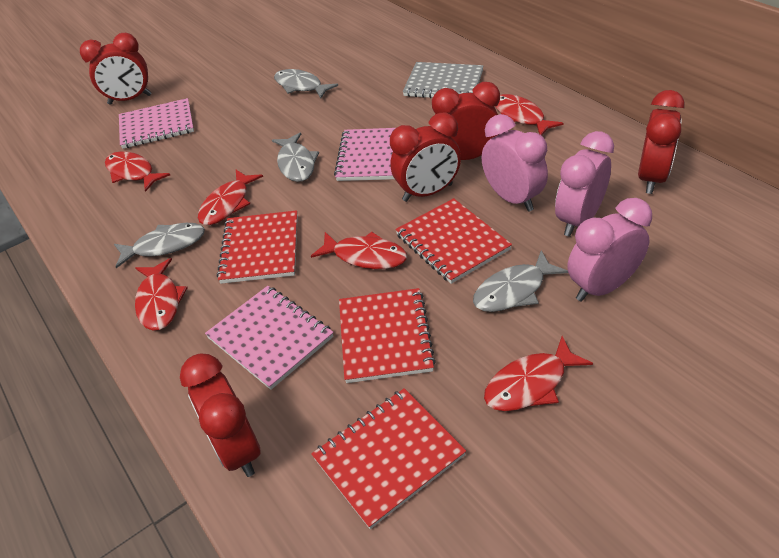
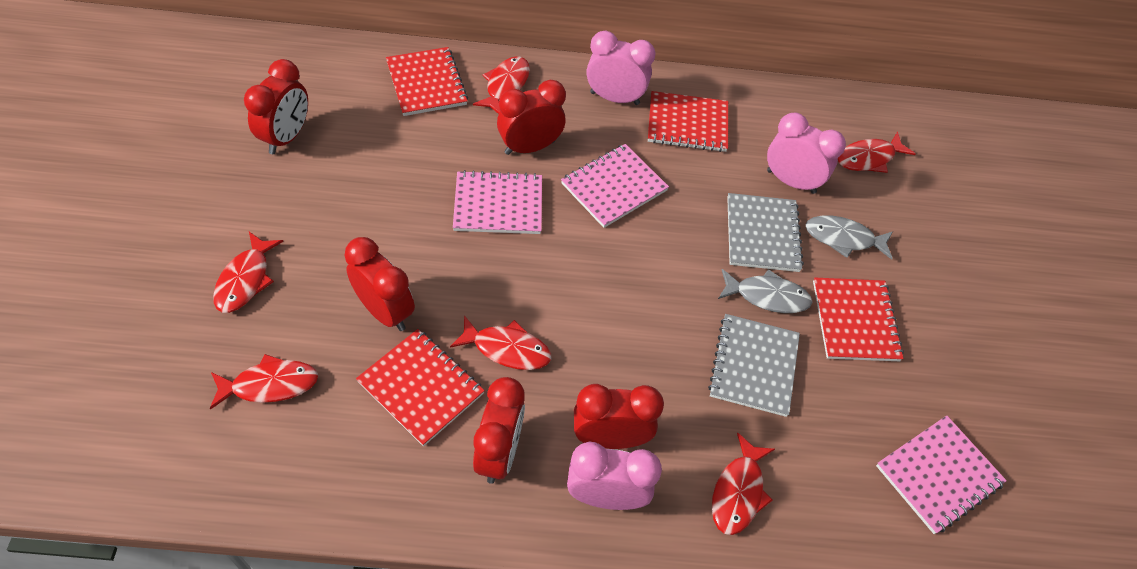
grey fish: [114,223,205,268] [272,133,319,182] [274,69,338,99] [473,251,568,312] = 4 -> [718,269,812,313] [806,215,893,259] = 2
grey notebook: [403,62,484,98] = 1 -> [708,314,800,417] [727,193,804,272] = 2

